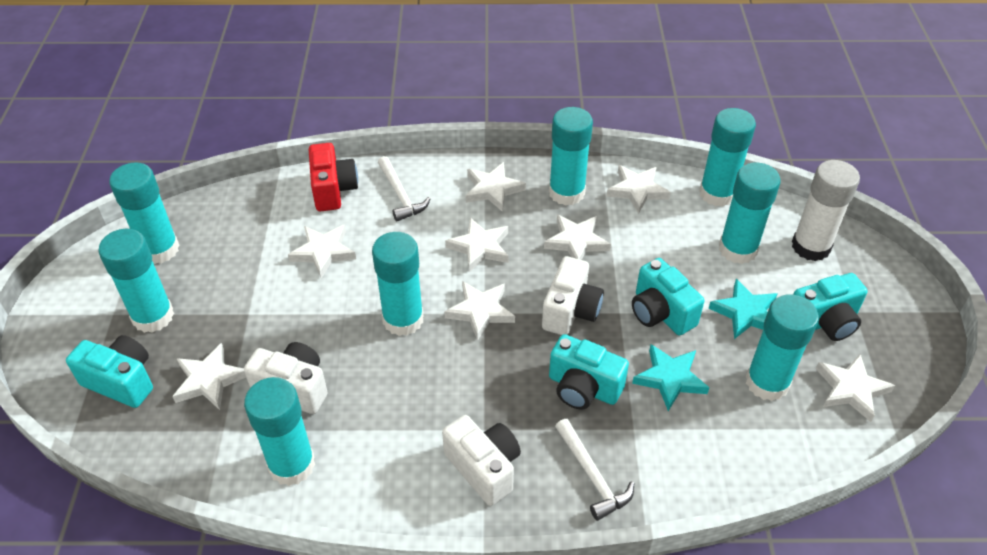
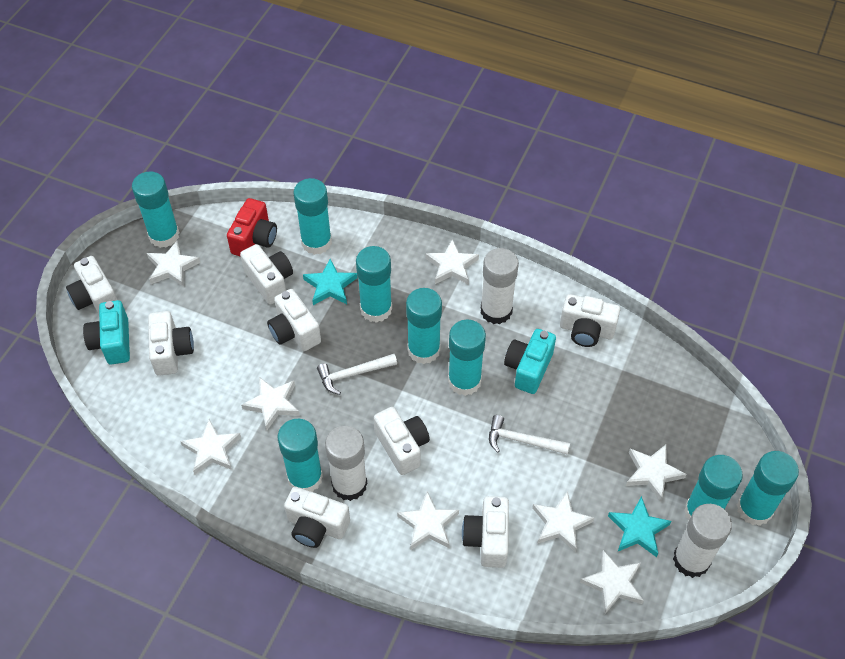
turquoise camera: [66,335,153,408] [549,334,629,410] [632,258,704,335] [793,273,868,341] = 4 -> [83,300,130,365] [504,329,556,394] = 2
white camera: [244,342,328,414] [442,415,521,506] [542,256,604,335] = 3 -> [66,256,117,314] [148,311,194,376] [240,244,293,305] [267,289,321,351] [284,487,350,548] [374,407,430,475] [462,496,509,568] [560,294,620,347] = 8
white glue stick: [792,160,860,261] = 1 -> [325,426,367,501] [481,248,519,324] [673,504,732,578] = 3

